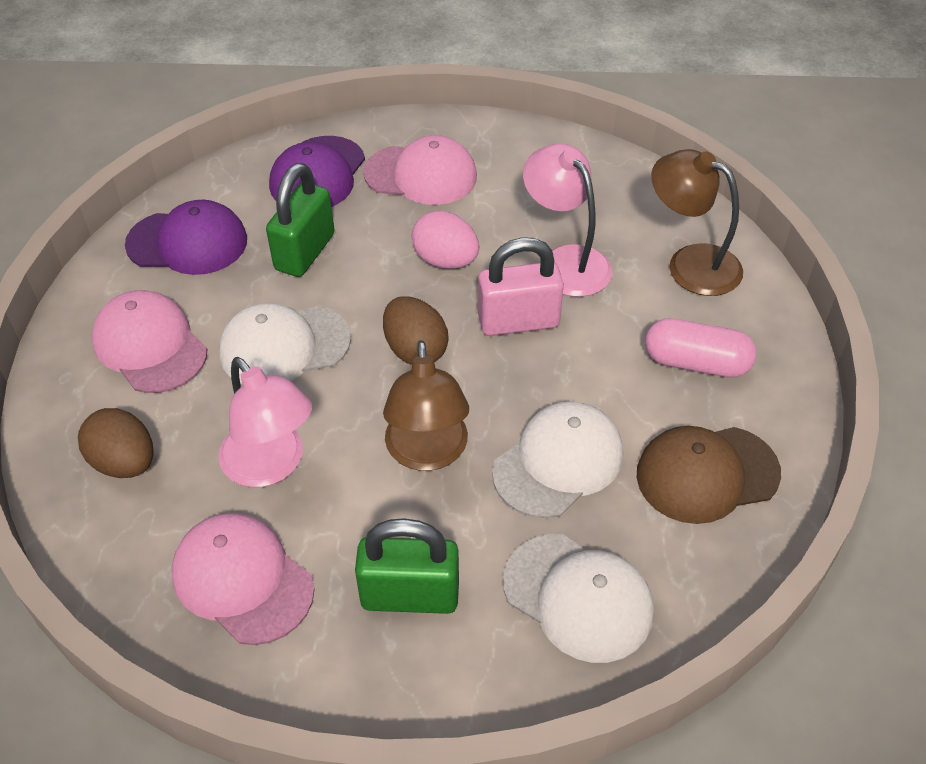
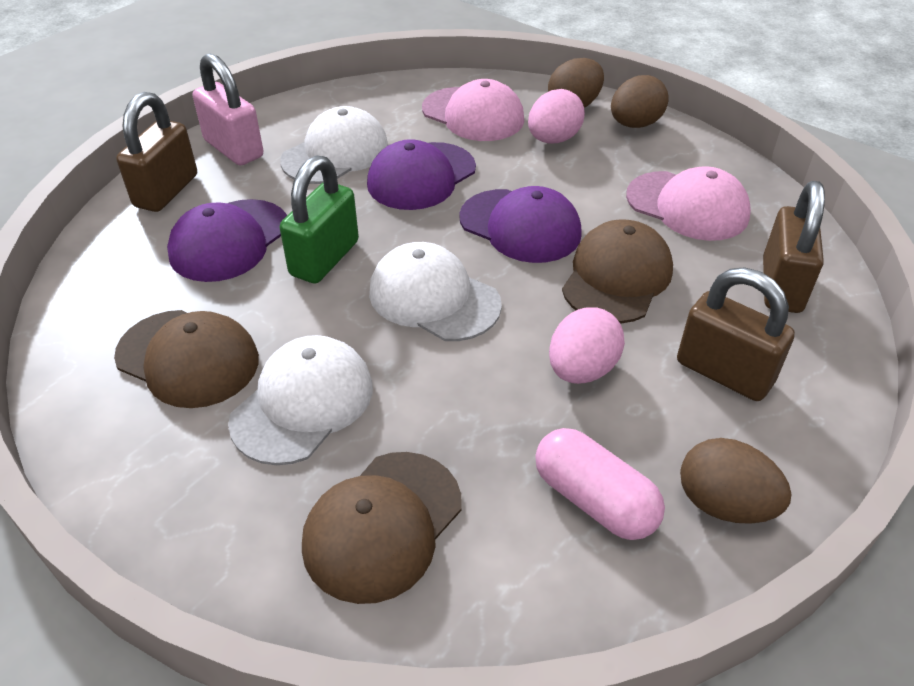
brown cap: [636,426,781,524] = 1 -> [114,310,259,408] [302,452,462,604] [562,219,673,324] = 3
brown egg: [78,408,154,478] [383,296,449,365] = 2 -> [548,58,604,108] [611,75,669,128] [680,438,792,524] = 3
brown lamp: [383,340,469,471] [651,149,743,296] = 2 -> none = 0
brown padlock: none = 0 -> [116,92,197,212] [677,267,795,401] [763,181,825,313] = 3
green padlock: [266,163,334,277] [355,518,459,614] = 2 -> [280,155,359,284] = 1
pink cap: [92,290,207,393] [172,513,315,645] [363,135,477,205] = 3 -> [422,79,524,141] [626,166,751,241] = 2
pink egg: [412,211,479,269] = 1 -> [528,89,585,144] [549,307,625,384] = 2
pink lamp: [218,357,312,487] [523,143,612,297] = 2 -> none = 0
purple cap: [125,200,247,275] [269,136,365,207] = 2 -> [167,199,287,282] [367,139,476,210] [459,186,582,263] = 3

